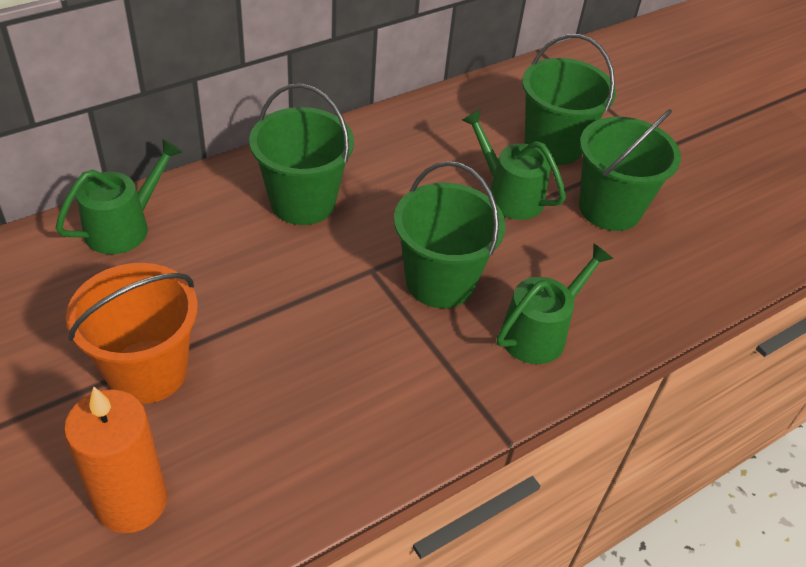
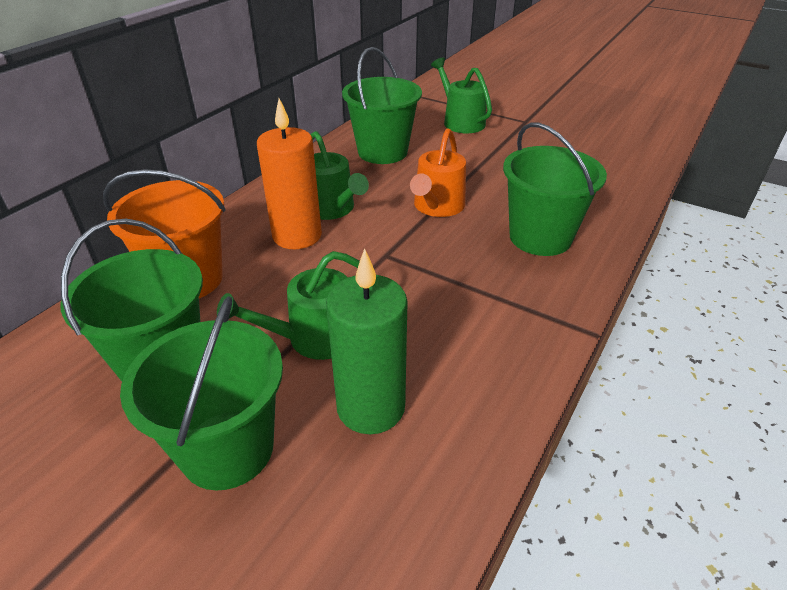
green candle: none = 0 -> [326,248,408,434] = 1
orange watering can: none = 0 -> [410,128,466,217] = 1

